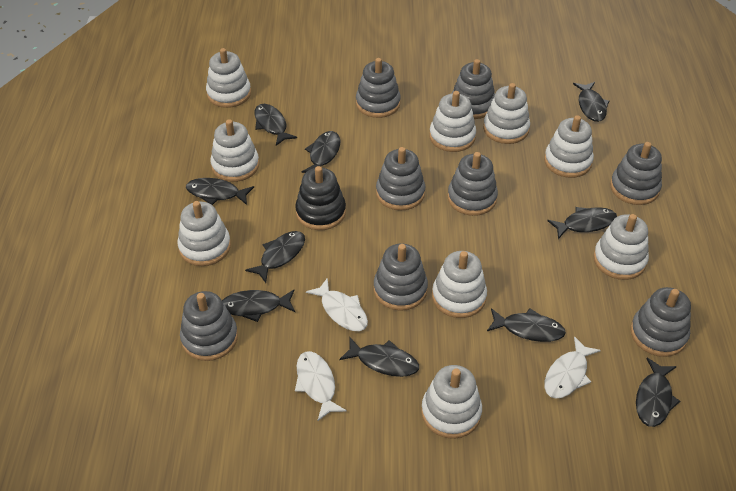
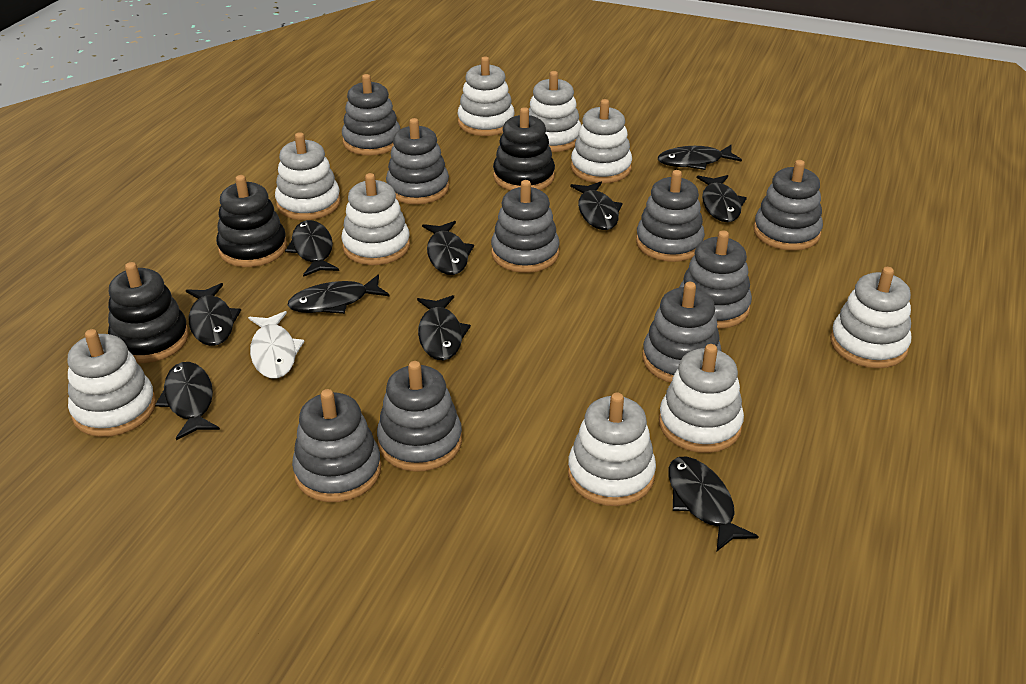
black stacking toy: [295,166,346,230] = 1 -> [108,262,189,363] [216,175,287,267] [493,107,555,191] = 3
grey stacking toy: [180,291,238,361] [356,58,401,118] [374,244,428,311] [376,147,425,211] [448,152,498,216] [452,59,495,119] [610,142,662,205] [630,287,691,357] = 8 -> [292,389,381,502] [342,74,400,156] [377,361,462,472] [386,118,449,205] [491,180,560,273] [636,170,705,262] [643,282,722,383] [679,230,752,329] [753,160,823,251] = 9
white fish: [295,351,347,421] [306,278,368,331] [544,336,601,399] = 3 -> [248,311,304,378] = 1

